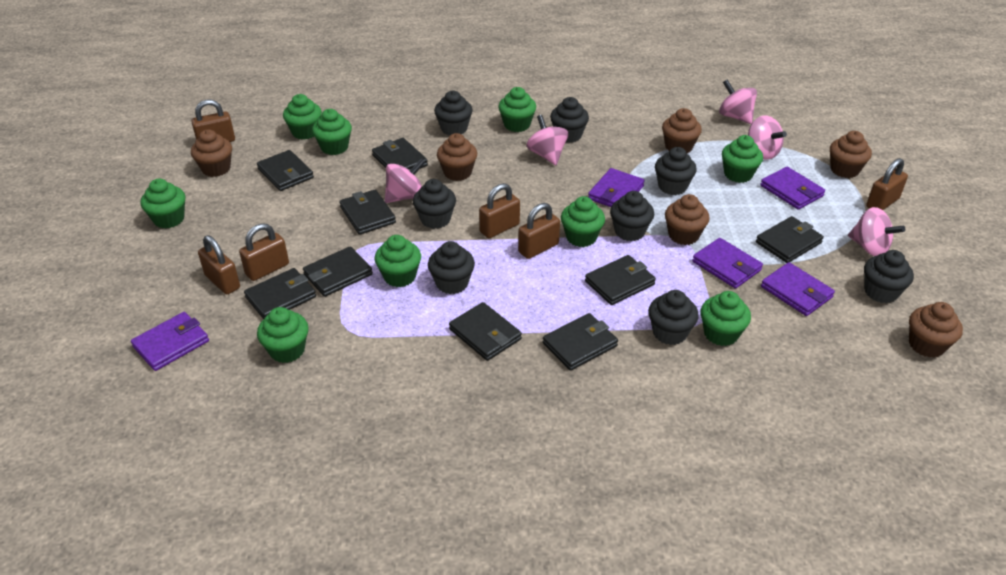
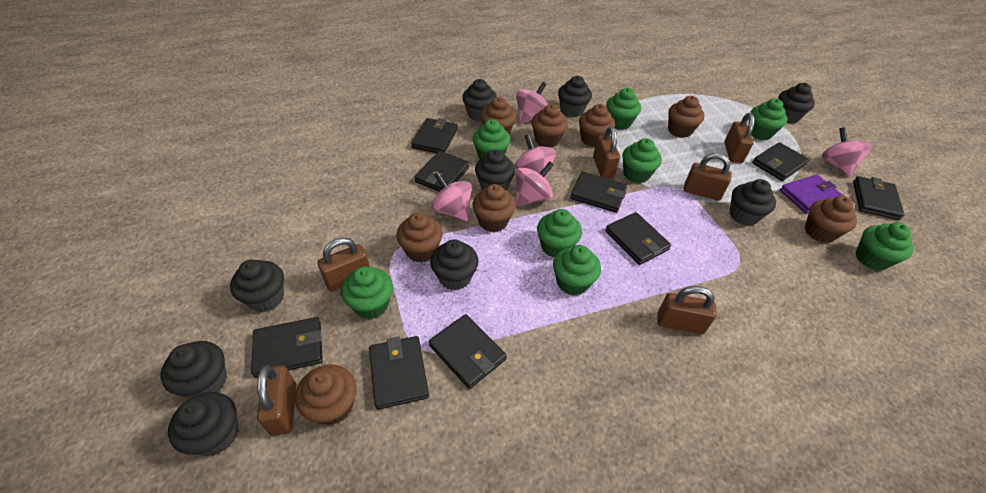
black cupcake: [413,179,456,229] [428,241,475,294] [434,91,473,135] [550,97,589,143] [610,191,654,241] [648,290,699,345] [655,147,697,195] [864,250,914,303] = 8 -> [161,341,227,398] [168,392,238,456] [230,259,284,312] [430,239,479,290] [462,79,497,121] [475,149,515,190] [558,76,592,117] [729,179,776,226] [778,83,815,123] = 9
brown cupcake: [191,129,232,177] [437,133,477,181] [662,108,702,154] [665,194,710,245] [830,131,872,178] [909,302,963,358] = 6 -> [295,364,356,426] [396,213,443,262] [473,184,516,232] [480,97,516,134] [532,104,568,148] [579,104,615,147] [668,96,705,138] [805,196,857,243] = 8
green cupcake: [141,179,185,229] [257,307,309,363] [283,94,322,140] [312,109,352,155] [375,235,421,287] [498,87,536,132] [561,196,605,247] [701,291,751,346] [722,135,763,183] = 9 -> [341,267,393,319] [473,119,510,159] [537,209,582,257] [553,245,601,295] [606,88,641,130] [622,138,662,183] [750,99,787,140] [856,222,914,271] = 8
purple wallet: [131,312,209,371] [588,168,645,207] [692,238,763,289] [760,167,825,210] [761,262,835,316] = 5 -> [780,175,844,214] = 1

